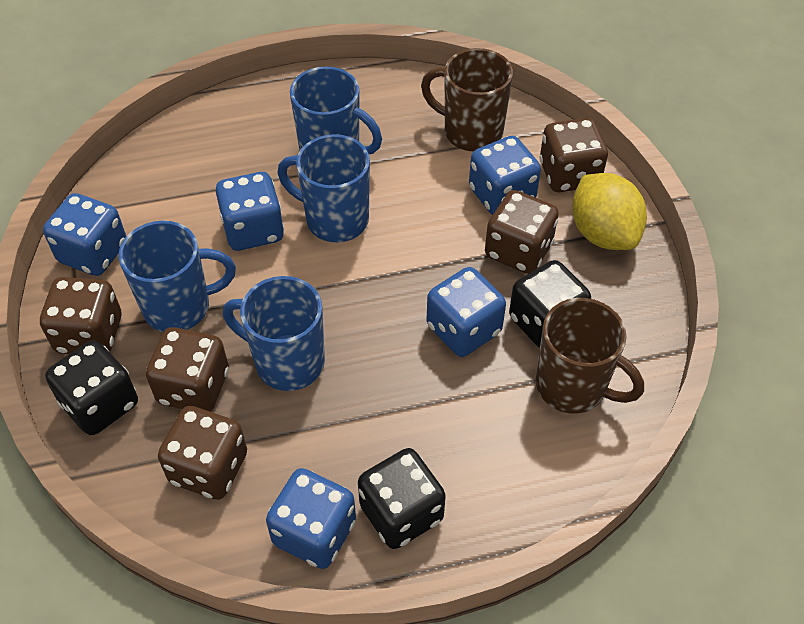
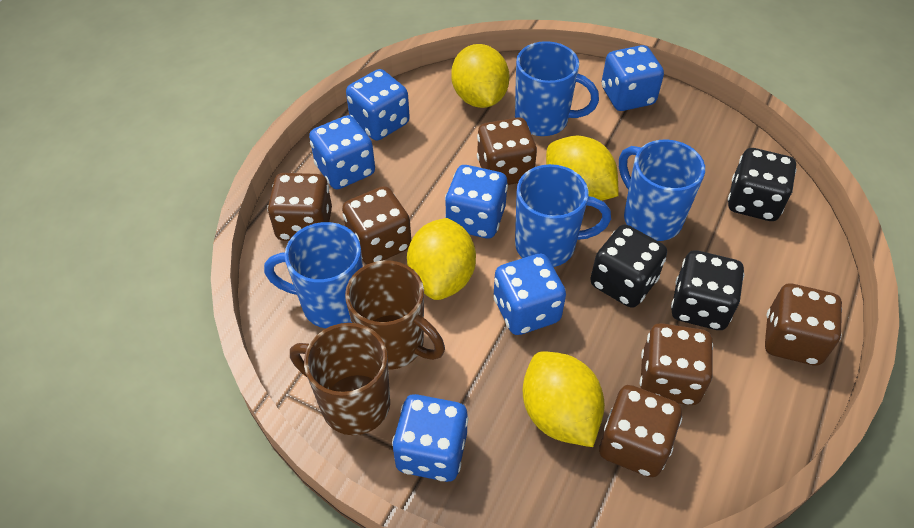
blue dice: [43,193,126,276] [216,172,284,251] [266,468,356,569] [427,267,506,357] [469,136,541,215] = 5 -> [309,115,375,189] [346,69,410,141] [392,394,468,482] [445,165,508,238] [494,253,566,335] [602,45,664,111] = 6
brown dice: [40,277,121,354] [146,327,229,412] [158,406,247,500] [485,190,559,274] [540,118,608,192] = 5 -> [267,173,332,241] [342,186,411,264] [477,117,537,185] [599,385,682,477] [640,323,713,405] [765,284,842,366] = 6
yellow lemon: [572,173,647,250] = 1 -> [407,218,476,300] [451,44,510,108] [523,351,605,447] [546,136,619,201] = 4

